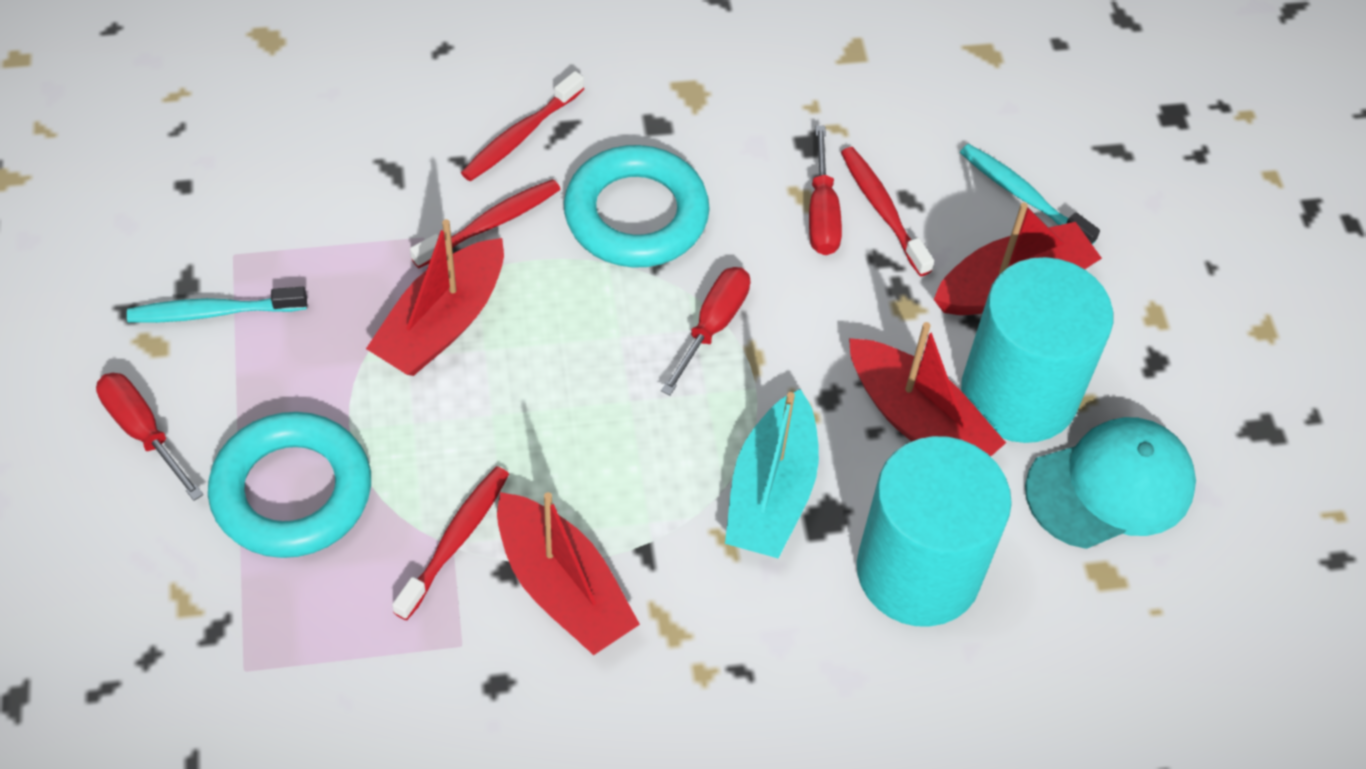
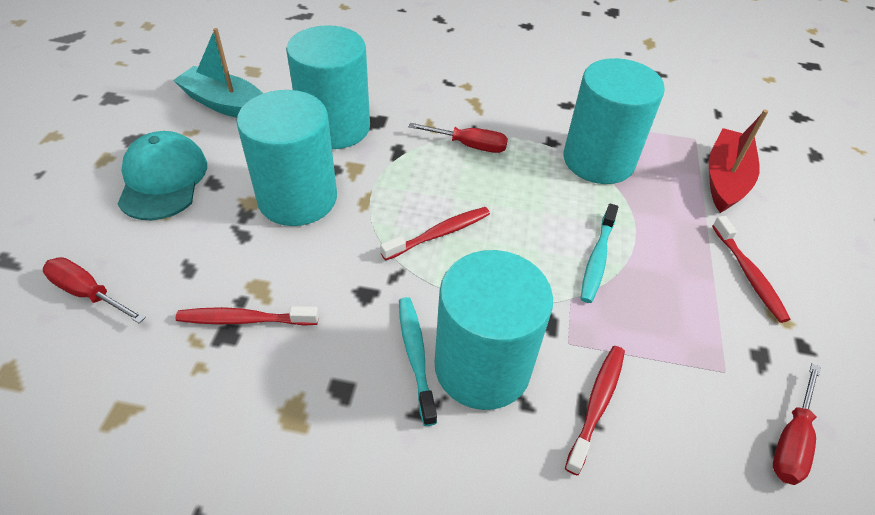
red boat: [366,219,504,376] [497,492,640,655] [849,322,1006,457] [934,203,1102,315] = 4 -> [709,110,768,213] = 1
turquoise cylinder: [857,436,1012,627] [961,257,1113,443] = 2 -> [236,90,337,226] [286,25,370,149] [435,250,553,410] [563,58,665,184] = 4
turquoise ring: [208,412,371,558] [564,145,710,268] = 2 -> none = 0

